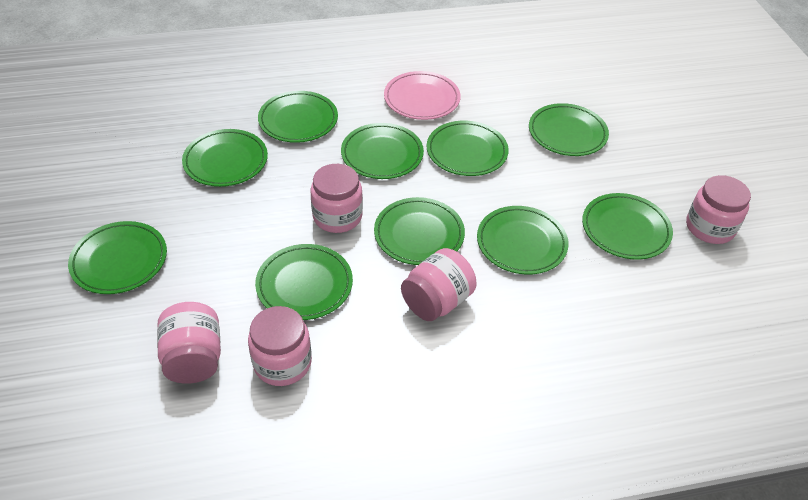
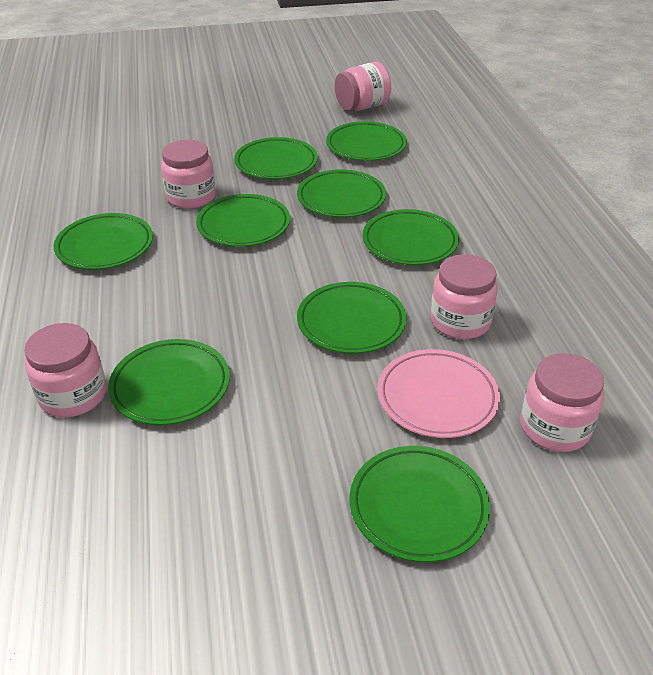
green plate: [68,221,167,294] [182,129,268,187] [255,244,353,320] [258,91,338,143] [341,123,424,179] [374,197,465,265] [427,121,509,176] [477,206,569,275] [529,103,609,156] [582,193,673,260] = 10 -> [54,213,153,270] [108,339,230,425] [196,194,290,247] [234,137,318,179] [297,170,386,218] [297,282,406,354] [326,121,407,161] [350,446,490,562] [363,209,459,265] = 9

